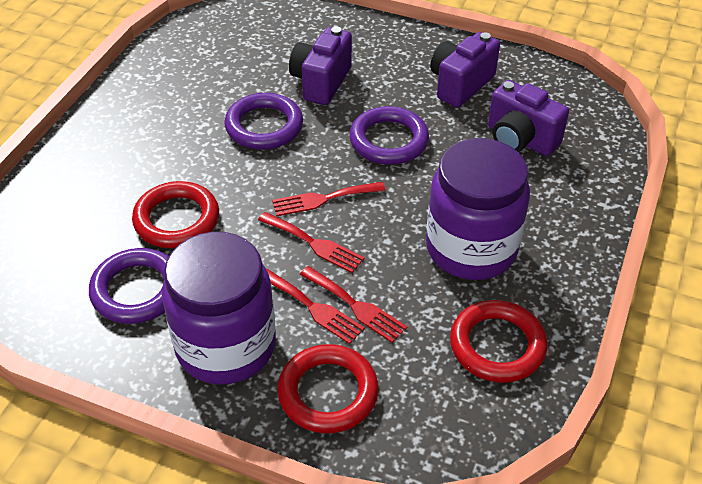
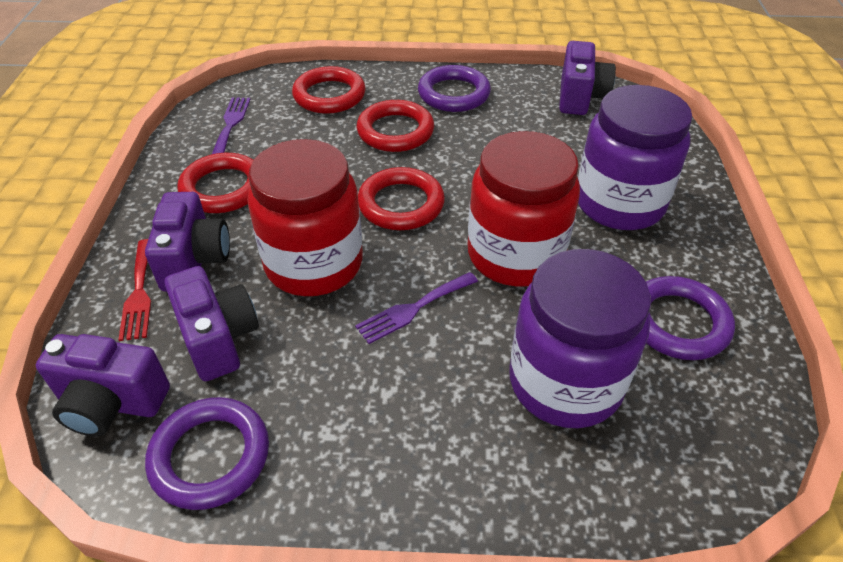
purple camera: [289,26,352,105] [430,32,500,107] [488,80,569,156] = 3 -> [36,334,170,437] [145,192,230,292] [165,266,259,381] [559,41,616,115] = 4
purple fork: none = 0 -> [212,97,251,154] [355,272,478,344] = 2
red fork: [258,212,365,273] [266,269,365,344] [272,182,385,216] [300,266,407,343] = 4 -> [118,239,151,341] = 1
red jar: none = 0 -> [247,139,363,296] [468,131,580,286] = 2
red ring: [132,181,219,248] [278,344,379,434] [450,300,548,383] = 3 -> [177,153,254,213] [292,66,366,114] [357,100,434,152] [358,167,445,230] = 4

